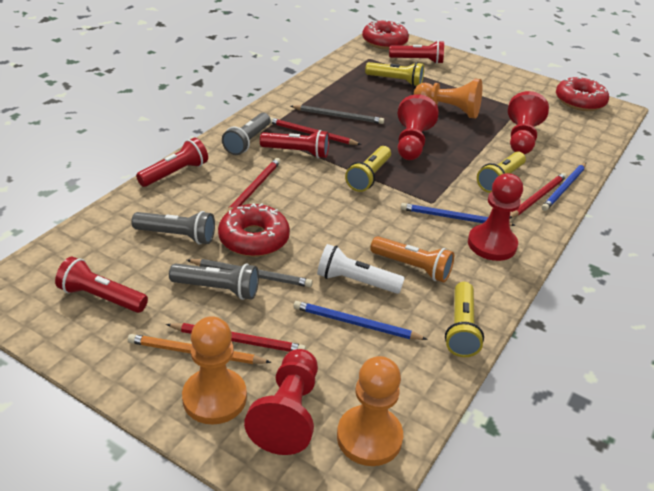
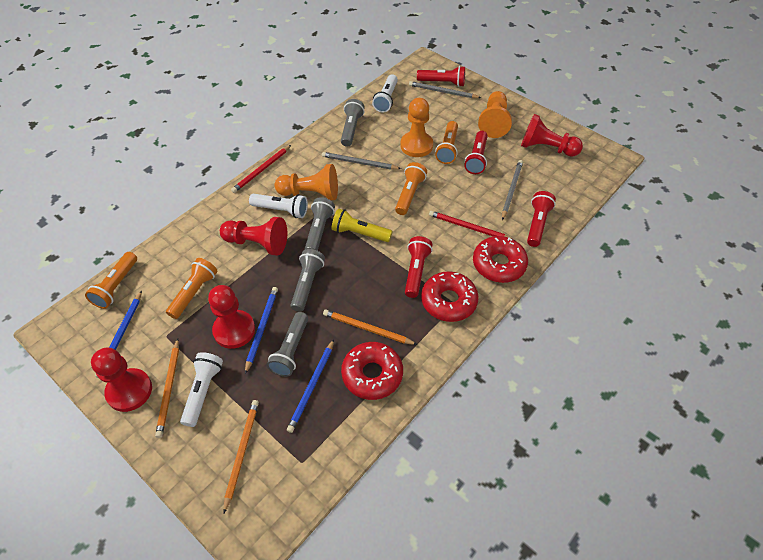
grey flashlight: [131,211,215,245] [169,263,259,300] [222,113,270,155] = 3 -> [267,312,308,377] [290,249,325,312] [305,197,335,251] [341,99,365,147] = 4
grey pencil: [187,259,313,287] [290,105,384,124] = 2 -> [322,152,401,170] [409,81,481,98] [502,160,523,220] = 3
orange flashlight: [370,236,454,283] = 1 -> [85,252,137,309] [166,258,218,319] [395,162,427,215] [435,121,458,164] = 4
orange pencil: [128,334,271,364] = 1 -> [155,339,179,438] [223,400,259,513] [323,310,418,345] = 3
red pencil: [166,323,306,352] [226,158,281,213] [270,117,362,145] [510,173,567,218] = 4 -> [231,145,291,193] [429,211,514,240] = 2
white flashlight: [317,244,405,294] = 1 -> [180,352,223,427] [249,194,308,218] [372,74,398,113] = 3
yellow flashlight: [345,146,391,192] [365,62,424,86] [445,282,484,357] [477,151,526,193] = 4 -> [332,209,393,242] = 1

